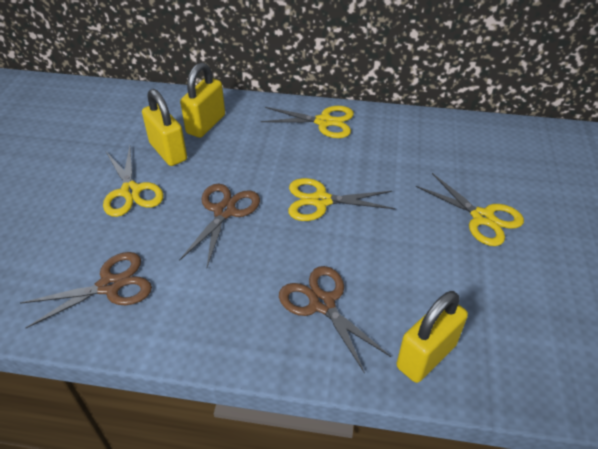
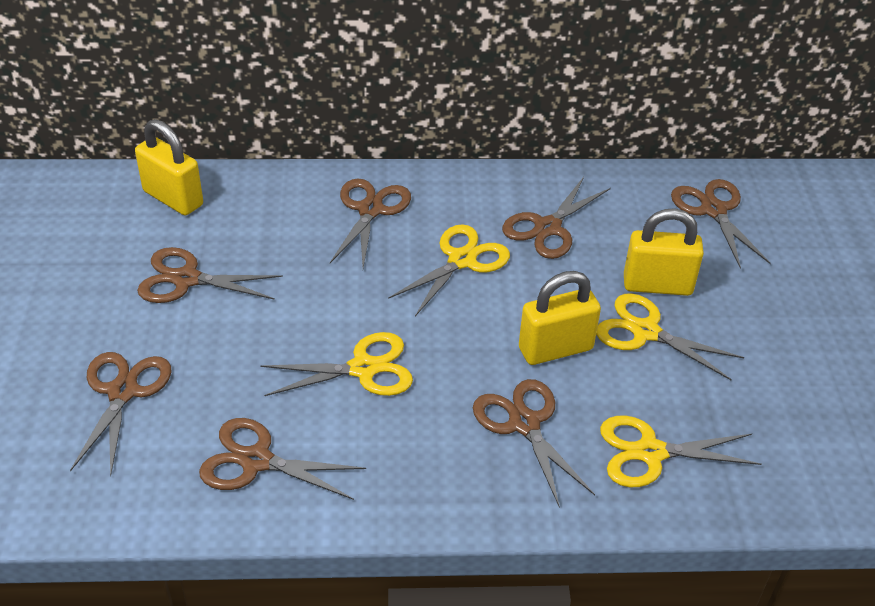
brown scissors: [20,252,152,328] [179,184,260,267] [279,266,391,374] = 3 -> [70,352,171,476] [137,247,283,303] [199,418,366,500] [330,179,411,268] [473,379,595,508] [502,177,611,259] [671,179,771,269] = 7

